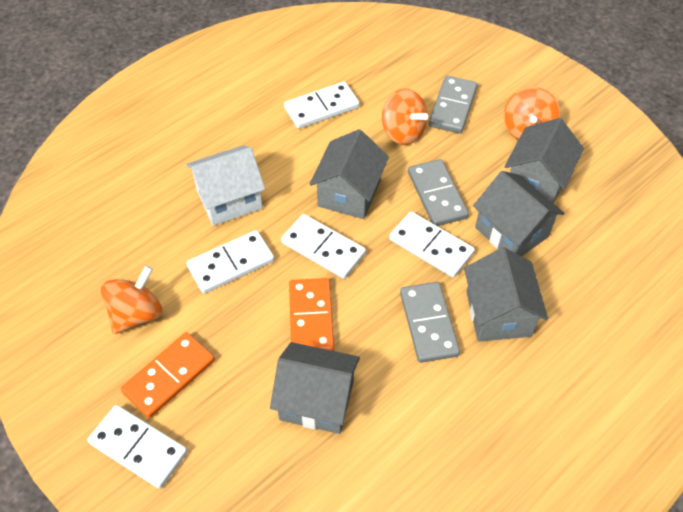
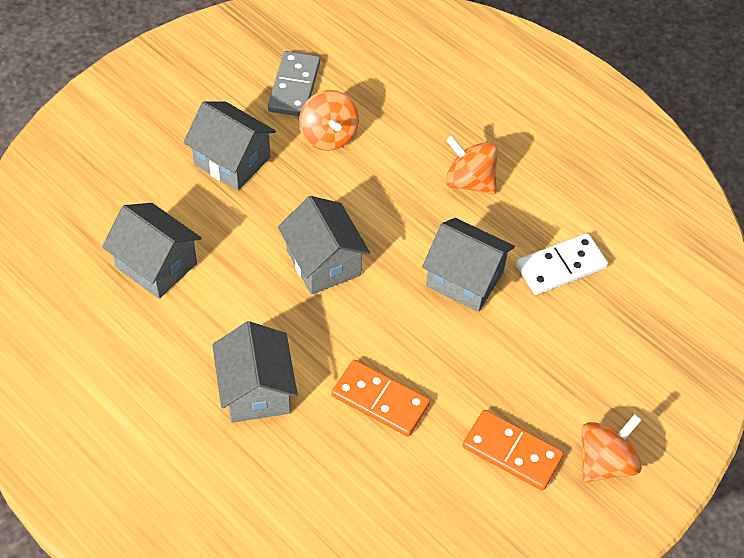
grey domino: [400,282,460,363] [408,159,469,226] [428,76,478,134] = 3 -> [268,51,320,117] = 1
white domino: [87,405,188,489] [187,230,274,294] [281,214,366,279] [284,82,360,129] [389,211,475,278] = 5 -> [516,233,608,295] = 1
white house: [186,145,265,226] = 1 -> none = 0

